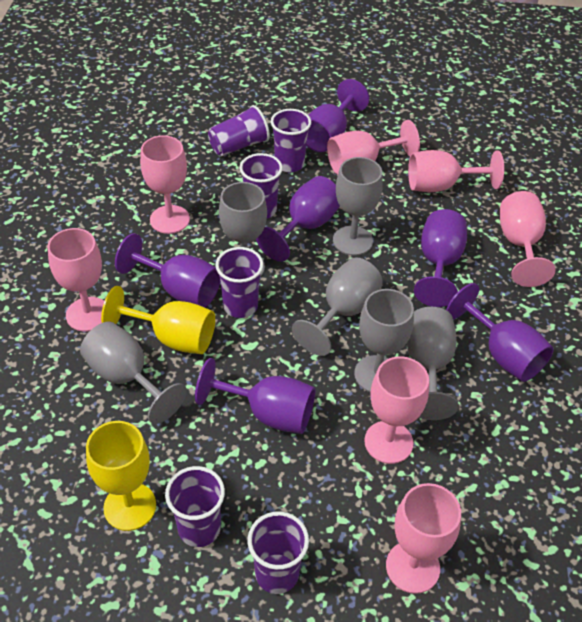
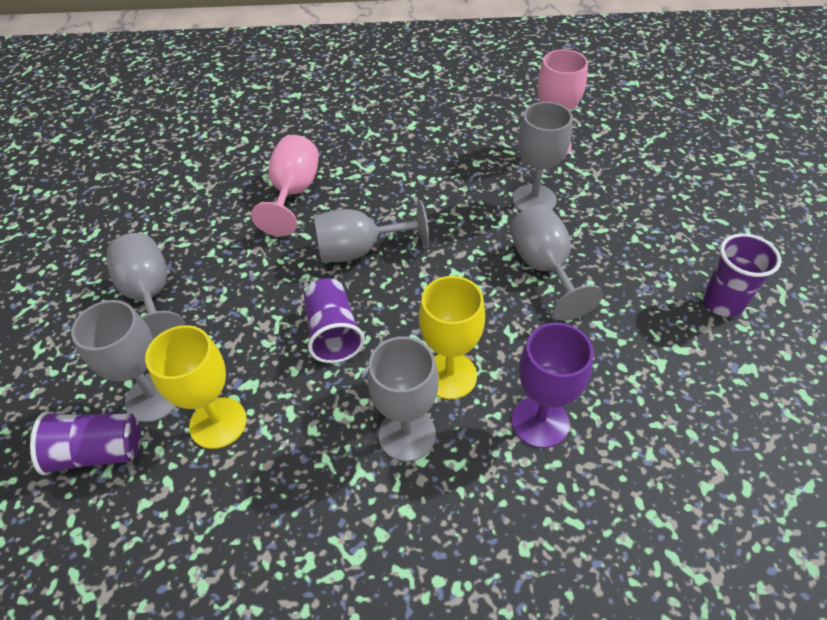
pink goblet: [47,228,104,332] [140,135,190,234] [327,120,420,174] [364,356,429,464] [386,483,461,594] [408,150,504,192] [500,191,555,287] = 7 -> [251,135,319,236] [537,49,588,155] = 2
purple cup: [165,466,225,547] [208,105,270,156] [215,247,264,318] [239,153,283,218] [247,511,309,594] [271,109,311,172] = 6 -> [30,411,141,475] [304,278,365,363] [703,233,781,317] = 3
purple goblet: [115,233,220,307] [195,358,315,434] [256,176,340,262] [306,79,369,152] [414,209,467,307] [446,283,554,382] = 6 -> [512,322,594,448] = 1

